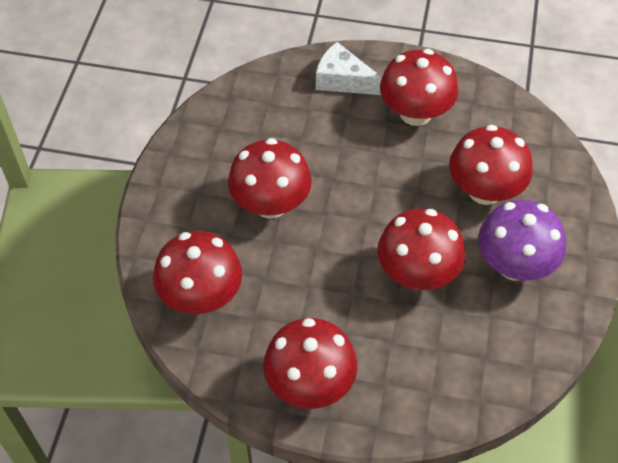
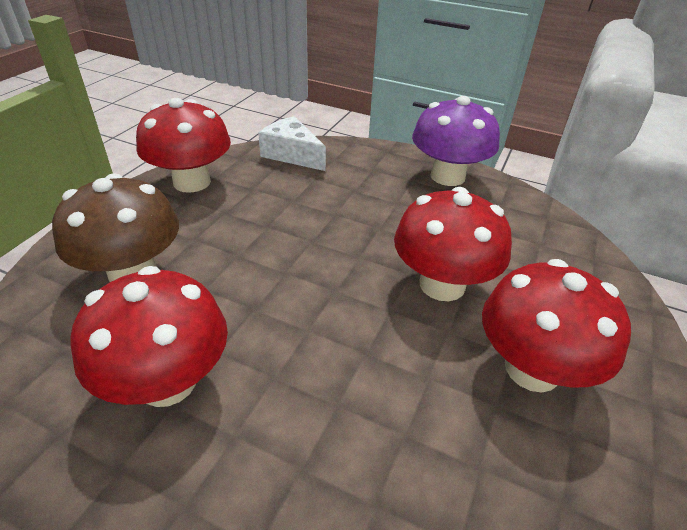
brown mushroom: none = 0 -> [52,173,179,282] = 1
red mushroom: [153,231,242,314] [228,138,312,219] [263,318,357,409] [377,209,465,290] [380,49,459,126] [449,125,533,205] = 6 -> [70,266,228,407] [136,98,231,193] [394,187,512,301] [482,259,631,392] = 4

